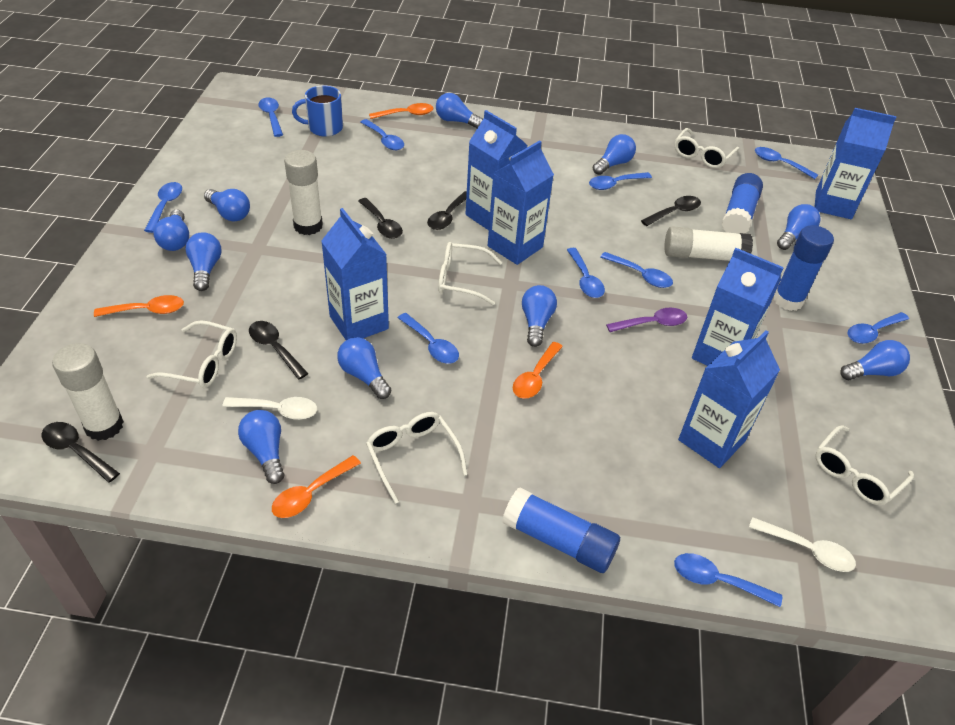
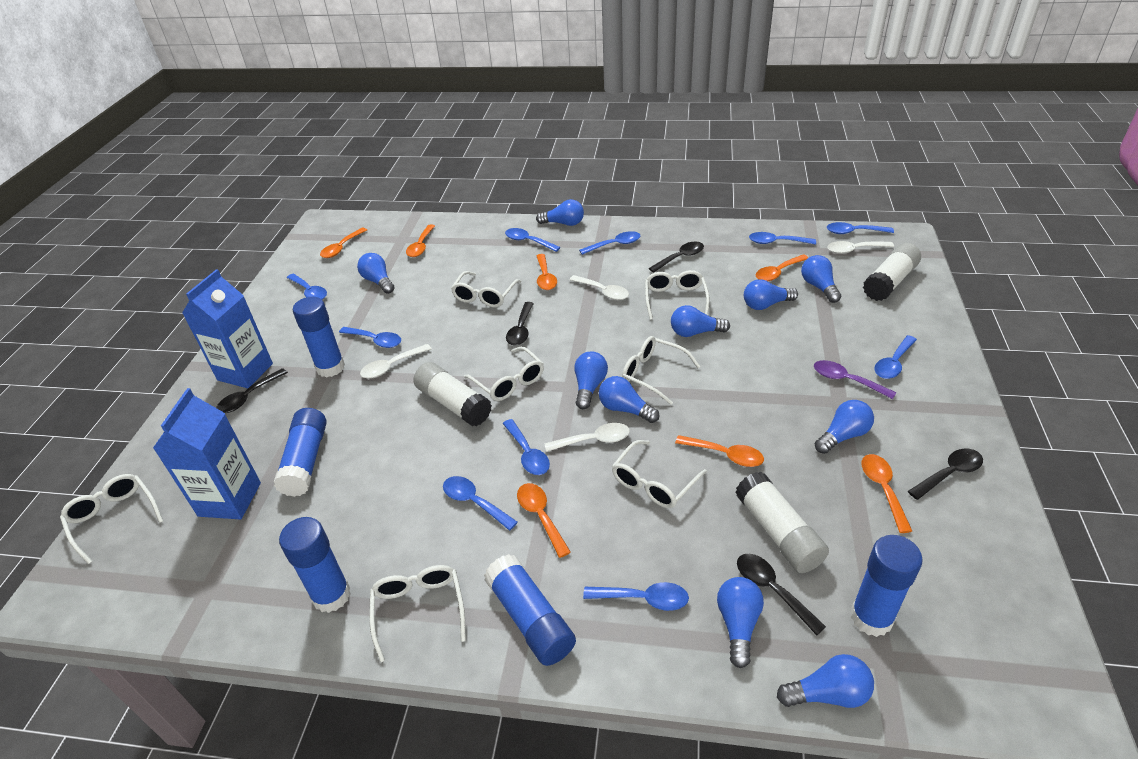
blue carton: [321,208,389,340] [466,110,528,230] [488,140,554,265] [678,330,780,468] [692,248,784,366] [815,108,897,219] = 6 -> [153,388,261,519] [182,269,273,388] = 2
blue glue stick: [502,488,620,573] [722,173,763,234] [773,225,834,311] = 3 -> [274,408,327,497] [279,517,351,613] [293,297,345,378] [484,554,576,666] [851,535,923,637] = 5
blue mug: [292,85,343,137] = 1 -> none = 0
orange spoon: [94,295,184,317] [272,455,361,518] [369,103,434,119] [513,342,563,399] = 4 -> [320,228,367,258] [406,224,435,257] [517,483,571,558] [537,254,557,290] [675,435,764,467] [756,254,809,281] [861,454,912,533] = 7
white glasses: [146,320,237,388] [366,412,468,504] [438,242,502,305] [675,128,739,168] [815,425,914,505] = 5 -> [60,474,163,564] [369,565,466,662] [451,271,522,307] [464,346,544,401] [612,440,707,508] [622,336,700,405] [645,270,710,320] = 7
white spoon: [223,397,317,420] [749,517,856,572] = 2 -> [360,344,432,379] [544,423,630,452] [569,275,629,300] [827,241,894,254] = 4

